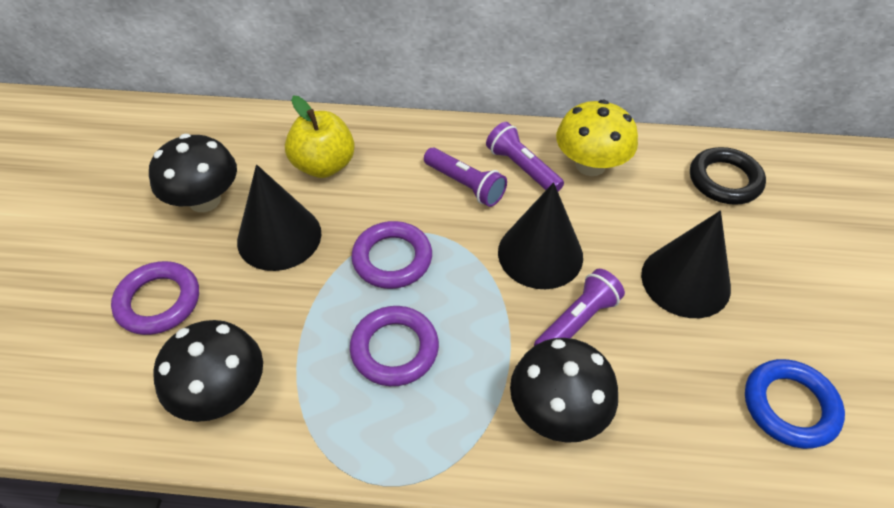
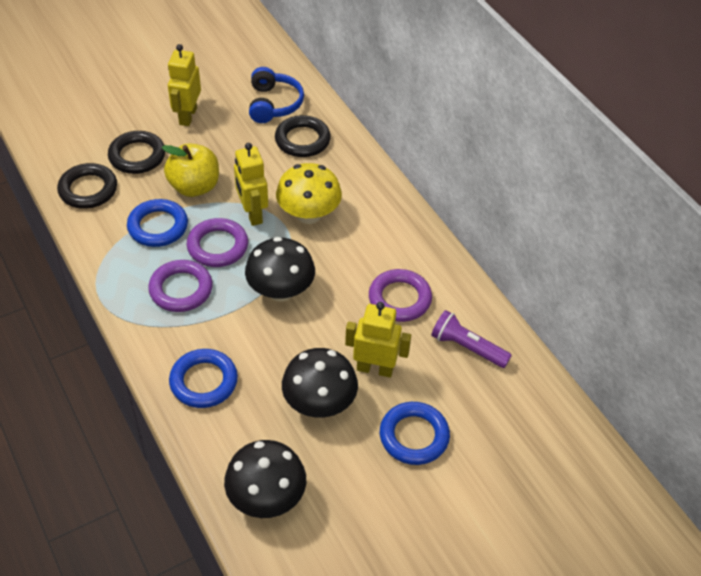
black cone: [237,164,321,271] [498,182,583,289] [641,211,731,318] = 3 -> none = 0
black ring: [690,147,766,205] = 1 -> [57,163,117,209] [108,131,165,174] [275,115,331,157] = 3
blue headphones: none = 0 -> [249,67,304,123] = 1
blue ring: [745,359,845,449] = 1 -> [127,199,188,247] [169,349,238,408] [380,402,450,465] = 3
purple flashlight: [424,148,507,207] [486,122,564,192] [534,269,625,346] = 3 -> [431,310,512,368] = 1
yellow robot: none = 0 -> [168,44,201,126] [234,143,268,226] [345,302,411,378] = 3

